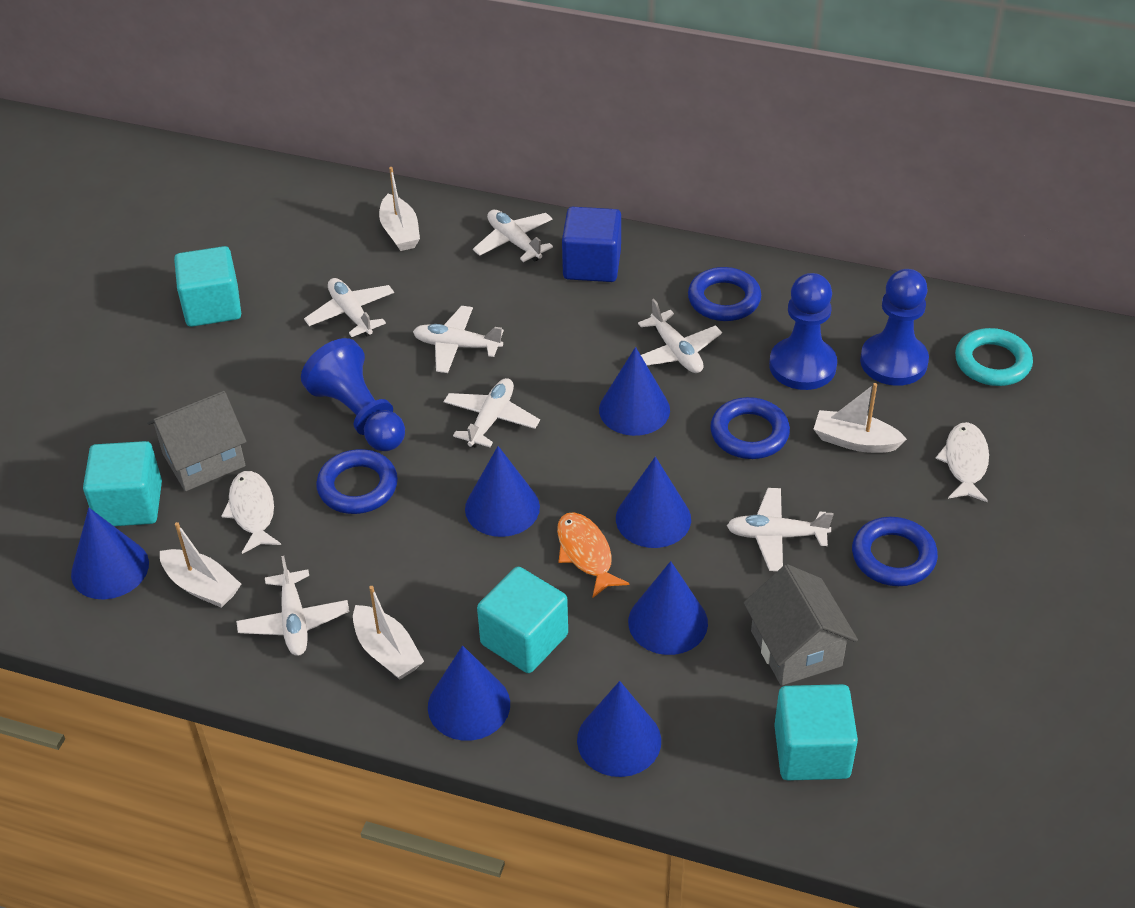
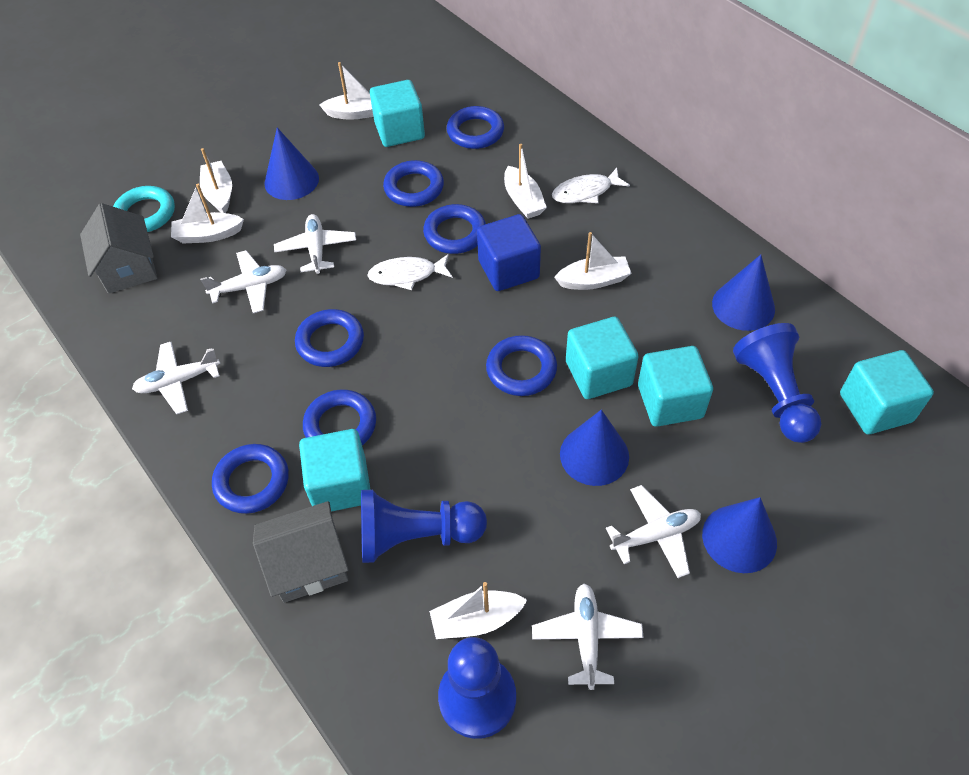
blue cone: [71,508,149,599] [428,645,510,741] [465,446,540,537] [577,681,661,777] [599,347,670,436] [616,457,691,548] [628,561,708,655] = 7 -> [264,127,319,200] [560,410,629,486] [702,497,777,573] [712,255,775,331] = 4
blue ring: [316,449,398,514] [688,267,761,321] [710,397,790,459] [852,517,938,586] = 4 -> [212,444,289,514] [295,309,364,367] [303,389,376,445] [383,160,444,207] [423,204,486,254] [447,106,504,149] [486,335,557,396] = 7
orange fish: [557,512,629,598] = 1 -> none = 0
turquoise cube: [83,441,162,526] [174,246,241,327] [477,567,568,673] [774,684,858,781] = 4 -> [299,429,371,512] [370,80,425,147] [566,317,639,399] [638,346,713,427] [840,350,934,434] = 5
white boat: [160,522,241,608] [353,586,424,680] [379,167,420,251] [814,383,907,453] = 4 -> [171,184,244,243] [200,148,232,213] [319,62,373,120] [429,582,527,639] [504,144,547,219] [554,232,632,290] = 6
white plane: [236,556,349,656] [304,278,394,337] [413,306,504,373] [444,378,540,448] [473,210,553,262] [638,299,722,373] [727,488,833,571] = 7 -> [132,342,220,414] [200,250,286,313] [274,214,356,274] [532,584,644,690] [606,485,701,578] = 5

